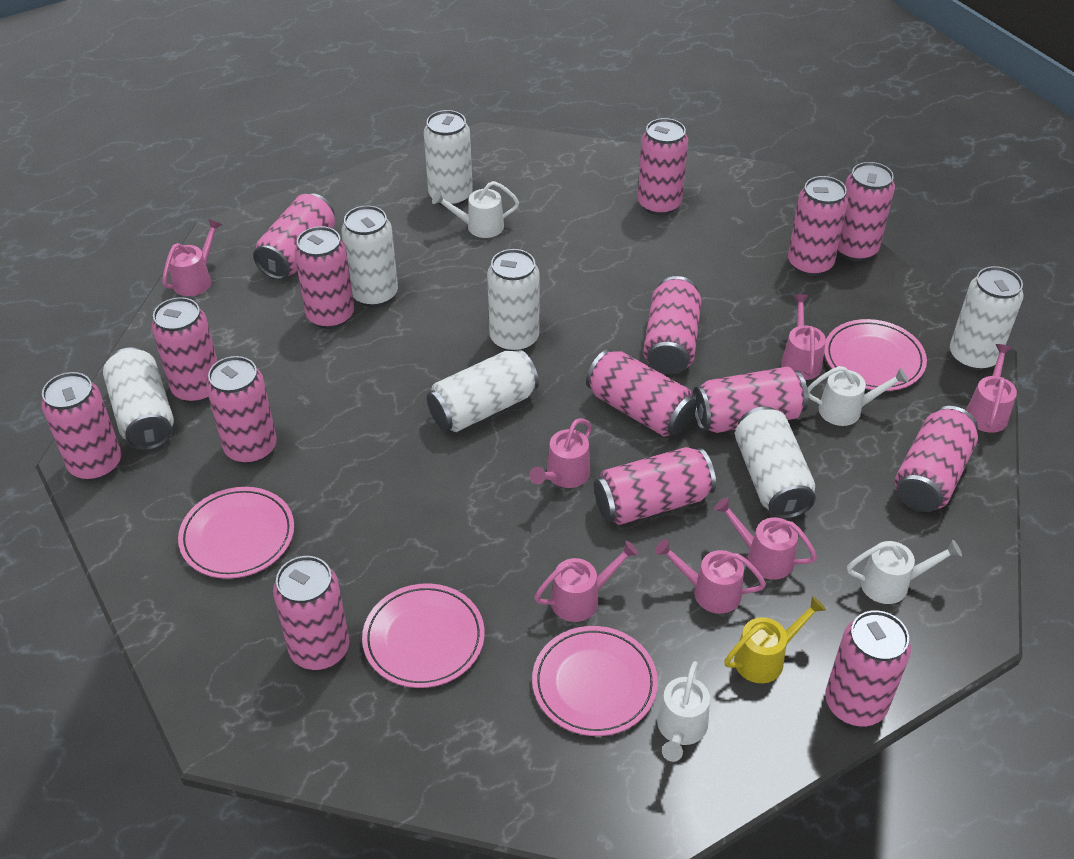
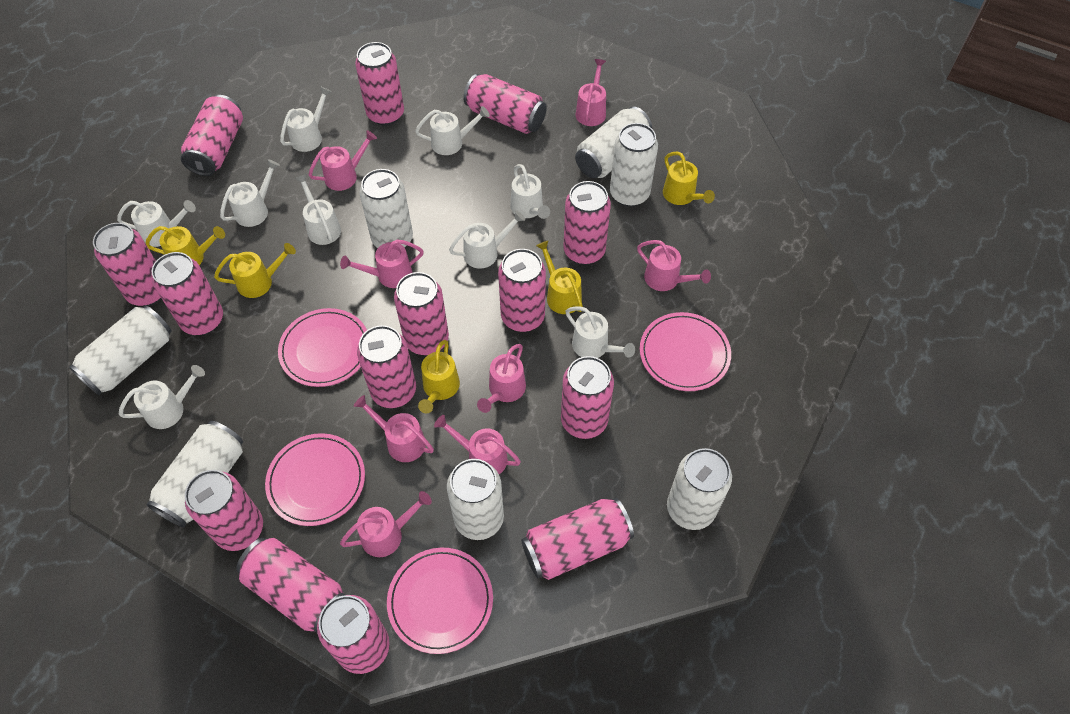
pink can: [41,372,121,481] [152,297,218,403] [206,356,277,464] [253,193,335,280] [273,556,349,670] [295,226,354,329] [586,349,697,437] [594,447,716,525] [638,118,688,216] [643,276,701,374] [692,367,809,433] [788,176,848,276] [825,610,911,726] [838,162,895,261] [894,406,978,512] = 15 -> [93,223,161,306] [152,252,223,335] [181,95,243,176] [185,470,263,551] [236,538,346,633] [317,595,390,674] [355,42,404,126] [357,325,416,408] [394,272,449,355] [463,74,547,134] [498,249,546,332] [521,498,634,580] [561,356,614,439] [563,181,611,265] = 14
pink watering can: [162,219,222,296] [530,418,592,488] [534,541,639,622] [655,539,766,614] [714,497,817,580] [781,294,826,380] [966,344,1017,433] = 7 -> [309,130,377,191] [340,240,424,288] [340,491,432,557] [354,395,434,462] [434,415,521,474] [477,344,526,413] [576,59,606,126] [637,240,711,291] = 8
white watering can: [432,181,519,238] [657,661,710,762] [807,366,908,426] [847,540,962,604] = 4 -> [117,200,196,247] [119,365,205,429] [220,159,280,227] [280,86,332,152] [295,174,341,245] [415,106,490,155] [449,210,525,269] [510,164,550,219] [565,307,635,358] = 9
yellow watering can: [724,596,826,683] = 1 -> [145,226,225,265] [214,243,296,298] [418,340,460,413] [536,240,583,314] [663,151,715,205] = 5

